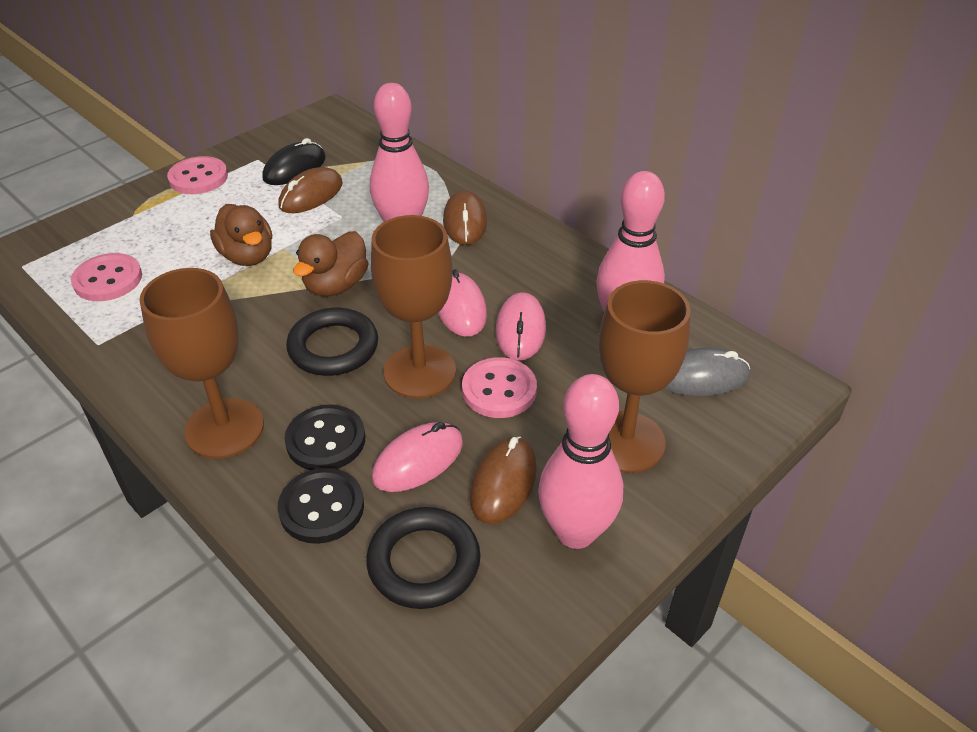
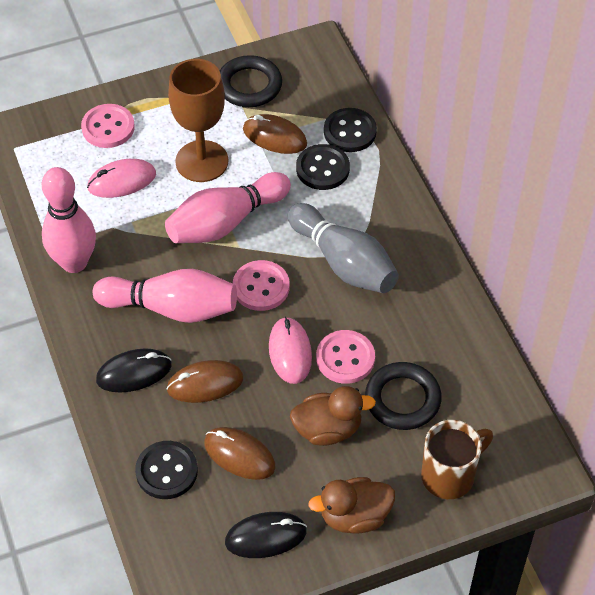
black button: [278,468,364,544] [285,405,365,470] = 2 -> [135,441,198,499] [296,144,350,190] [324,108,377,152] = 3
black mouse: [263,138,326,185] = 1 -> [96,348,172,392] [225,512,307,558] = 2
brown goblet: [139,268,264,459] [371,215,456,398] [599,280,691,473] = 3 -> [168,59,228,182] = 1
brown mug: none = 0 -> [421,420,493,499] = 1
grey bowling pin: none = 0 -> [288,203,399,293] = 1
grey mouse: [664,348,750,396] = 1 -> none = 0
pink mouse: [372,422,463,492] [438,269,487,337] [496,292,546,361] = 3 -> [87,159,156,198] [269,317,312,384] = 2

